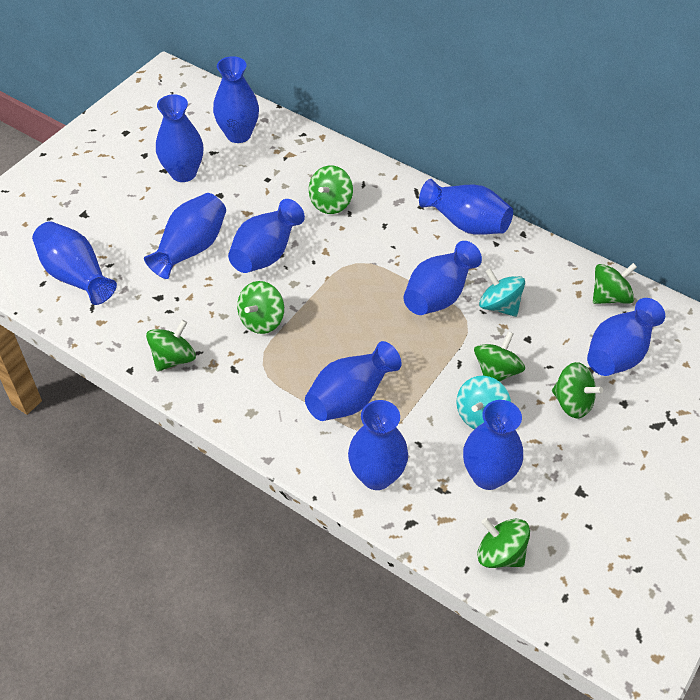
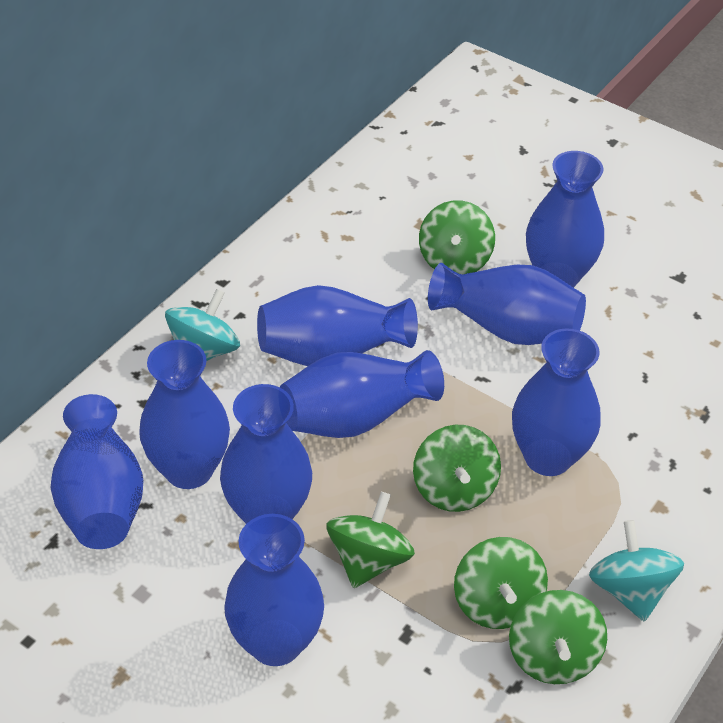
blue vase: [32,221,117,305] [144,193,226,279] [156,94,204,182] [213,56,259,143] [228,199,305,273] [305,341,401,421] [348,400,408,490] [403,241,482,315] [419,179,513,235] [463,400,523,490] [587,298,665,376] = 11 -> [50,394,143,549] [139,340,230,489] [220,384,312,524] [224,514,324,666] [257,285,418,366] [280,350,444,438] [428,263,586,345] [512,328,601,476] [526,151,604,288] = 9
green spinning top: [146,320,196,372] [237,281,284,334] [309,166,353,214] [474,331,525,382] [477,518,530,568] [552,362,603,418] [593,263,637,304] = 7 -> [326,492,415,588] [413,425,501,512] [419,200,495,274] [454,537,548,629] [509,590,607,684] = 5

